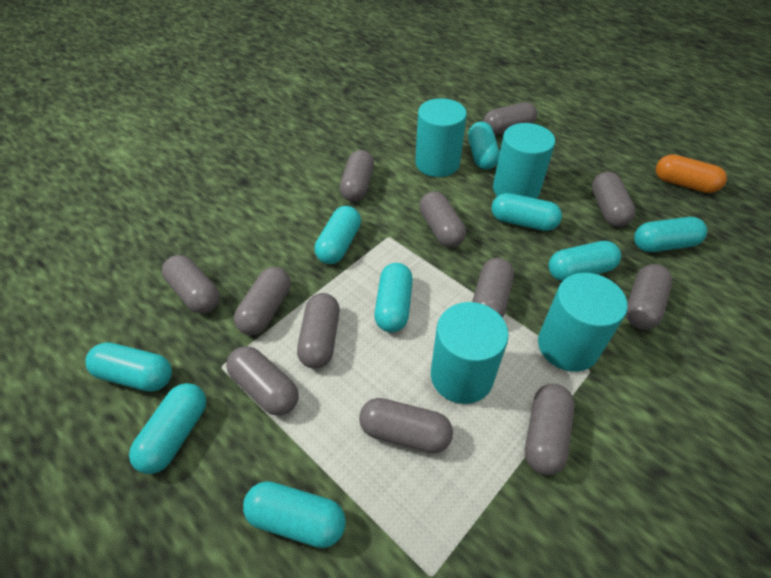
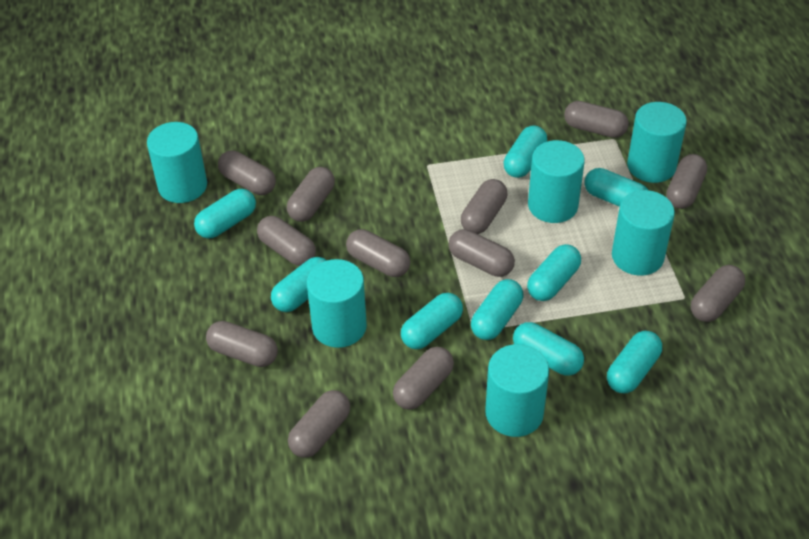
orange capsule: [656,154,727,193] = 1 -> none = 0
turquoise cylinder: [415,98,467,177] [431,302,509,404] [493,123,555,199] [538,273,628,372] = 4 -> [147,122,207,203] [307,259,367,348] [485,344,549,437] [528,140,585,223] [612,190,675,276] [627,102,687,183] = 6

